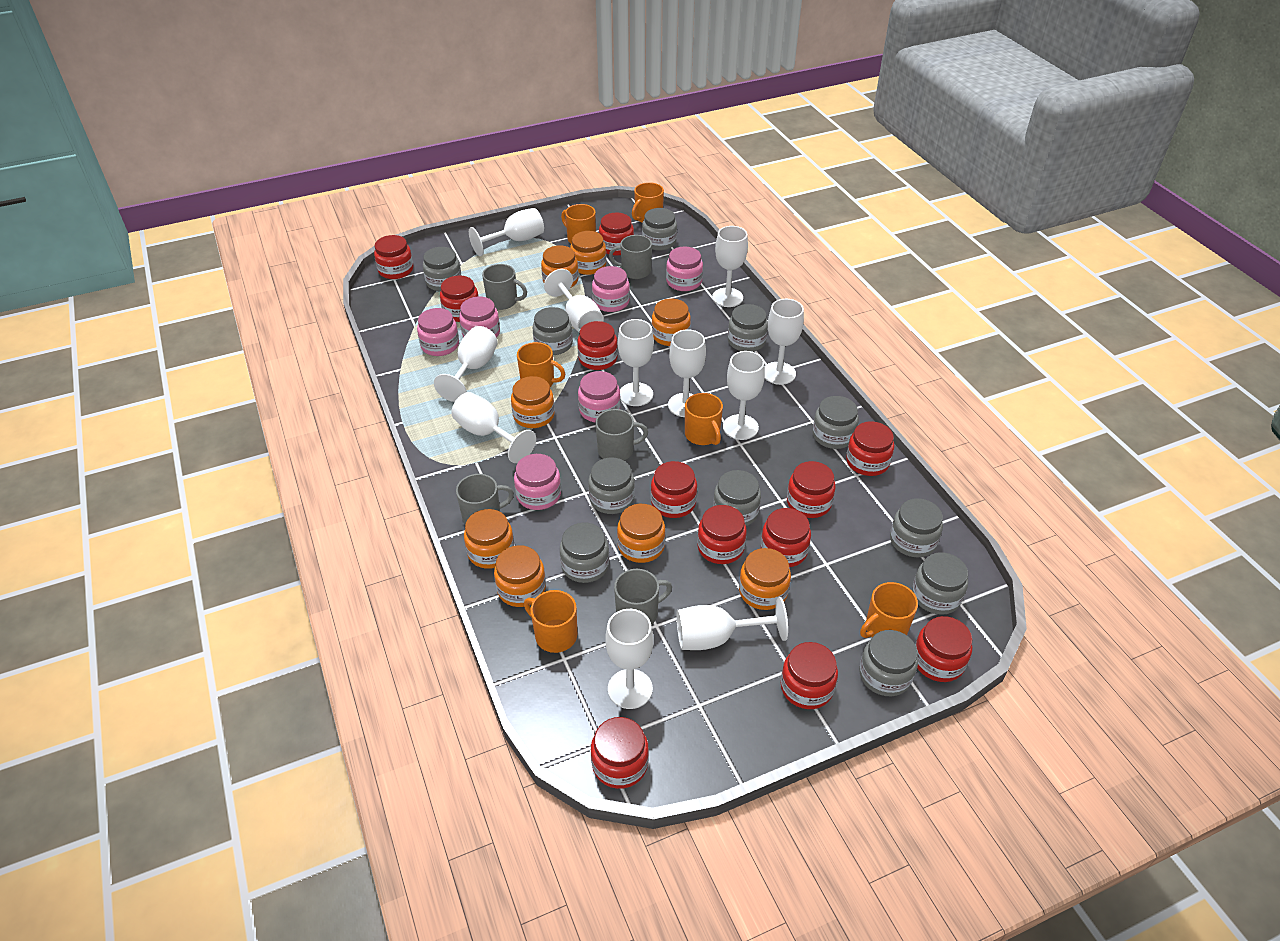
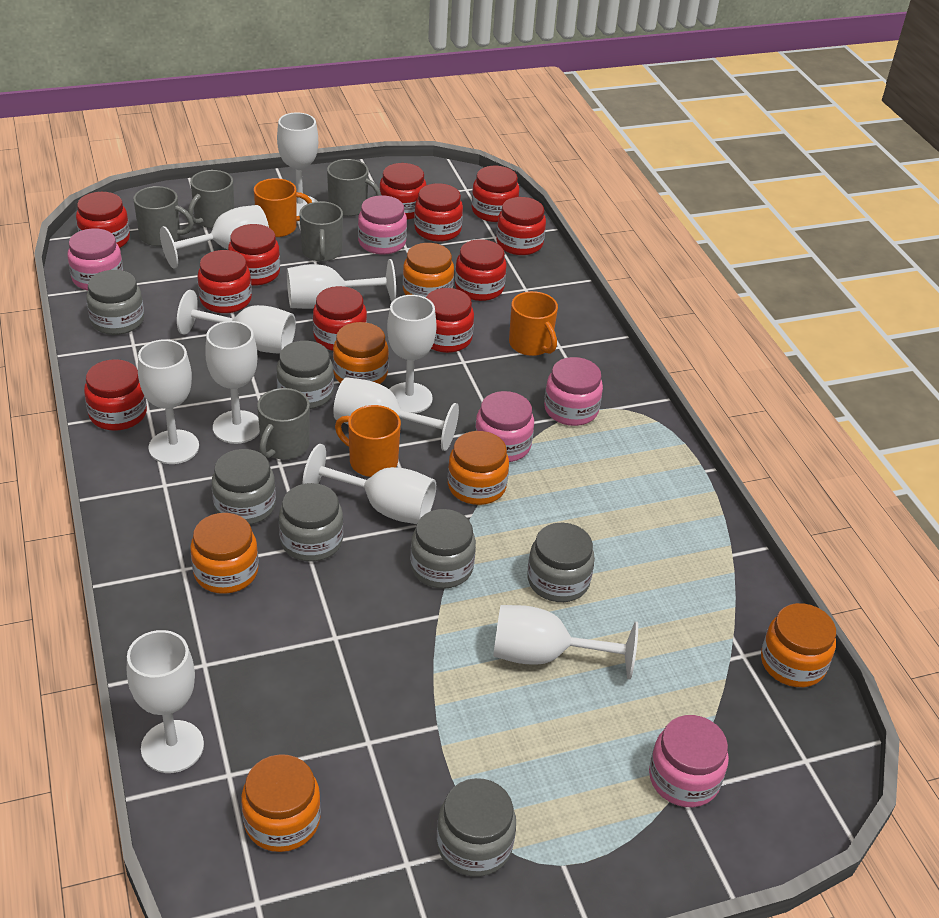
grey jar: [423,247,461,291] [533,307,573,355] [560,522,609,583] [588,457,635,514] [642,208,677,251] [713,470,761,526] [728,304,768,352] [813,396,859,449] [859,630,918,696] [890,498,943,557] [912,552,968,615] = 11 -> [86,270,144,335] [212,449,276,525] [276,341,334,409] [279,483,343,561] [410,509,476,589] [437,778,516,876] [527,523,595,602] = 7
orange jar: [464,509,514,569] [494,545,546,607] [511,376,555,428] [541,245,579,287] [570,231,606,275] [617,504,666,563] [652,299,691,346] [739,548,791,610] = 8 -> [190,513,259,594] [241,754,321,852] [333,322,389,384] [403,243,454,298] [448,431,509,505] [761,603,836,687] = 6
orange mug: [517,342,565,387] [524,590,577,653] [561,204,596,244] [632,182,664,223] [685,393,723,445] [860,582,918,638] = 6 -> [254,178,312,237] [335,405,401,477] [509,291,558,356] = 3
pink jar: [417,308,459,356] [459,297,500,338] [514,454,561,510] [578,371,621,422] [592,266,630,312] [666,246,703,291] = 6 -> [67,228,123,290] [358,195,407,255] [475,391,534,462] [544,357,603,426] [649,715,729,807] = 5
red jar: [374,235,413,279] [440,276,479,322] [577,321,618,370] [591,717,649,789] [599,213,634,256] [651,461,697,518] [697,505,747,564] [761,508,811,567] [781,642,838,709] [787,461,836,518] [846,421,894,476] [915,616,973,682] = 12 -> [76,192,130,248] [84,359,147,431] [198,250,252,313] [228,224,280,286] [313,286,367,351] [380,163,426,220] [414,183,463,241] [426,288,474,353] [455,239,507,301] [472,166,519,222] [496,197,546,255] = 11

